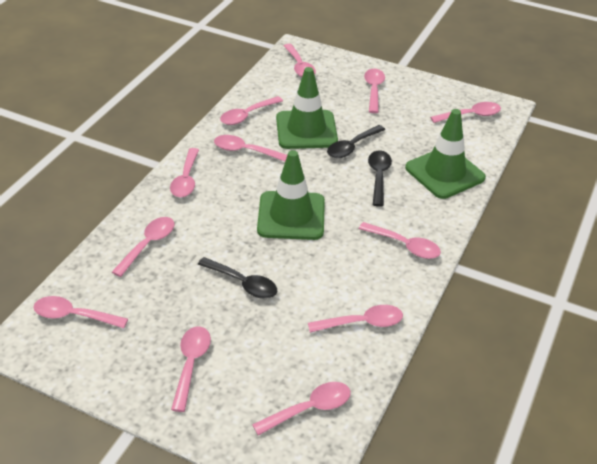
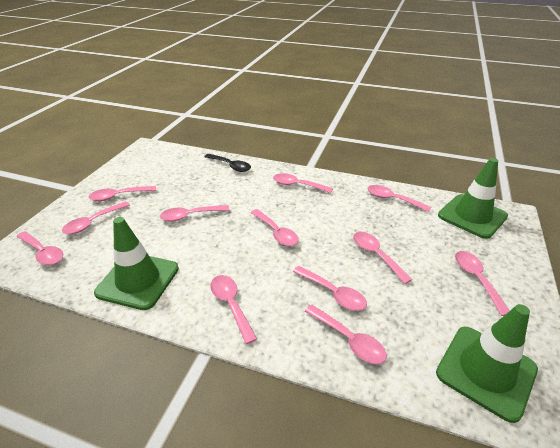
black spoon: [198,257,277,299] [327,125,385,158] [368,150,392,207] = 3 -> [204,154,251,172] = 1

